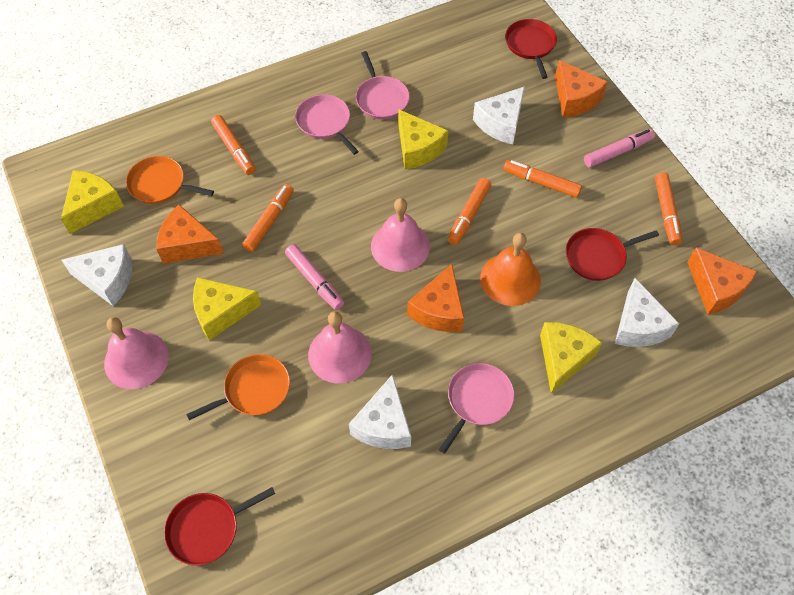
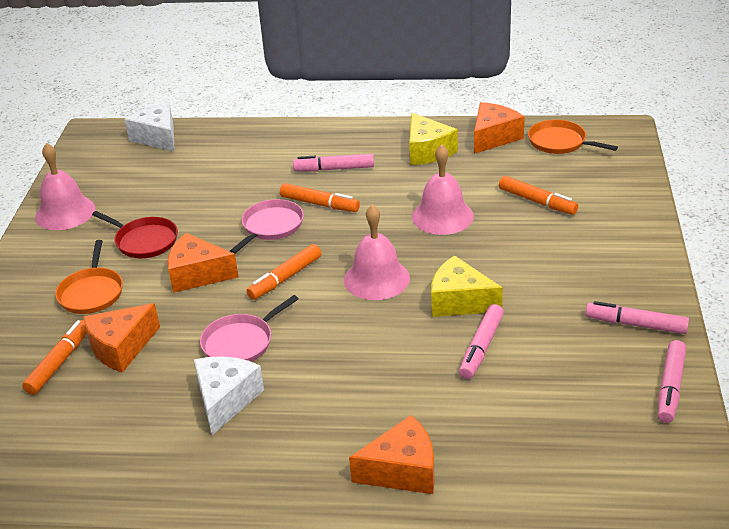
orange bell: [480,233,541,306] = 1 -> none = 0
orange marker: [211,115,255,175] [242,184,294,252] [448,178,491,245] [503,160,582,198] [655,172,682,245] = 5 -> [22,320,87,395] [246,244,321,300] [280,183,360,212] [499,176,578,215] = 4
pink marker: [285,244,344,310] [584,129,654,168] = 2 -> [293,154,374,171] [459,304,504,379] [586,301,689,334] [658,340,686,423] = 4
pink pan: [295,94,359,155] [356,51,410,119] [439,363,515,454] = 3 -> [200,295,298,362] [230,199,304,254] = 2
red pan: [164,487,275,566] [505,19,557,79] [566,228,659,281] = 3 -> [92,211,178,258] = 1
white cheese: [61,244,132,306] [349,374,411,449] [473,86,525,144] [615,278,679,347] = 4 -> [124,102,175,152] [194,356,264,435] = 2
yellow cheese: [61,170,124,234] [193,277,261,340] [399,110,448,169] [540,322,602,394] = 4 -> [409,113,458,165] [431,256,503,317] = 2

